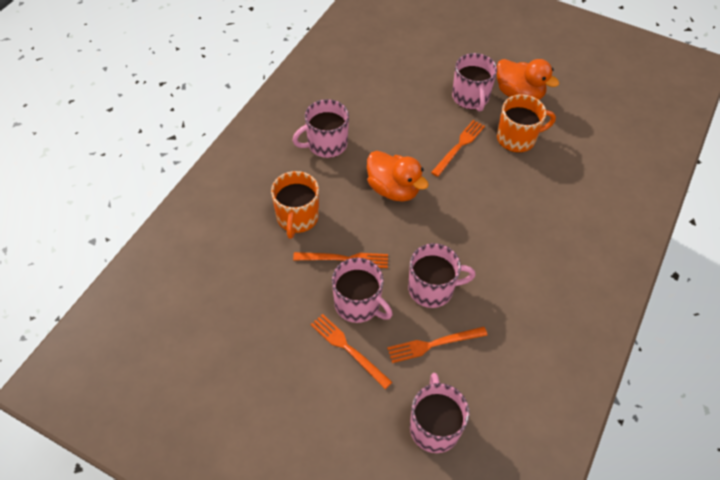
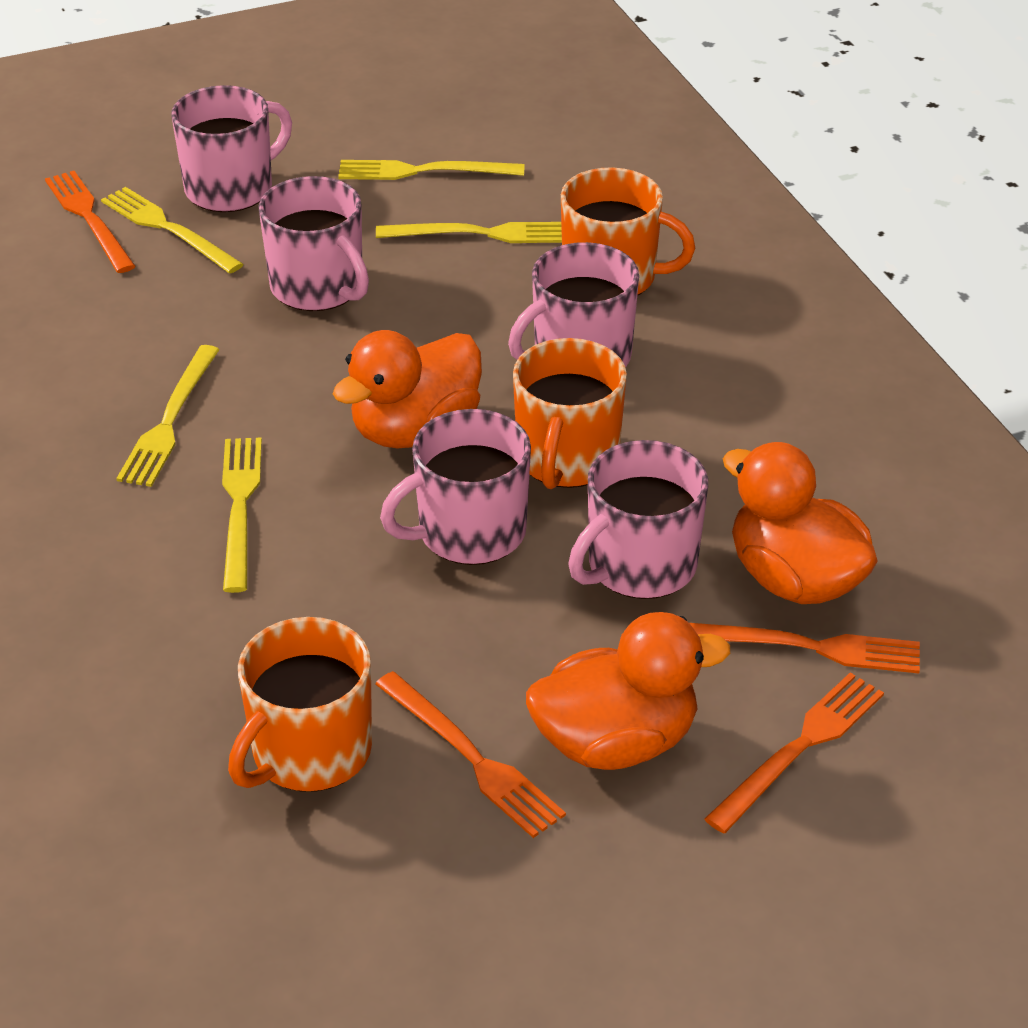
orange duck: [367,151,429,201] [497,59,559,100] = 2 -> [333,330,482,448] [526,612,730,770] [723,442,878,604] = 3
orange mug: [271,171,319,239] [497,94,556,152] = 2 -> [228,617,372,792] [513,338,627,489] [561,167,695,296] = 3
yellow fork: none = 0 -> [101,187,244,273] [116,345,219,487] [222,438,262,593] [338,160,524,180] [376,222,562,243] = 5

